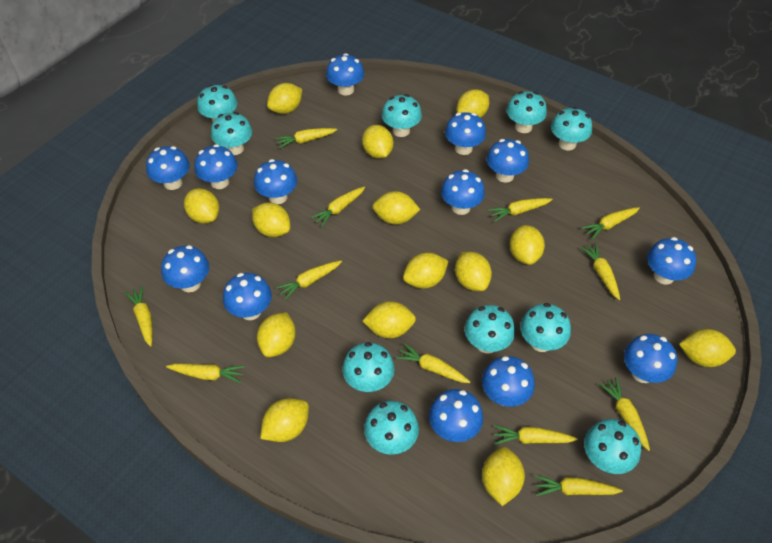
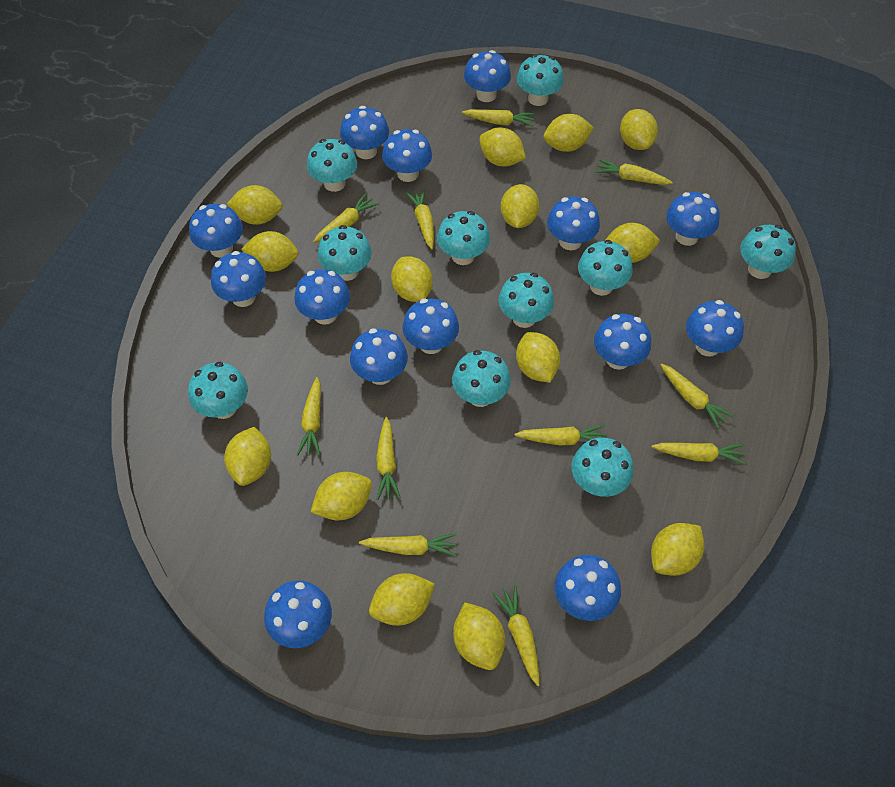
blue mushroom: [146,146,190,190] [161,245,209,292] [195,144,238,189] [223,273,272,320] [254,159,297,204] [326,53,364,96] [429,389,483,442] [441,169,485,215] [445,112,486,155] [482,356,535,407] [487,139,529,183] [624,334,677,383] [647,237,696,284] = 13 -> [189,204,243,258] [211,251,266,307] [264,581,332,648] [294,269,350,325] [340,106,389,159] [350,328,408,385] [382,129,432,182] [403,299,459,354] [464,50,511,102] [547,197,600,250] [554,555,621,621] [594,314,651,370] [666,192,720,246] [686,300,744,356] = 14
yellow carrot: [125,286,152,347] [166,363,245,383] [275,128,337,149] [276,261,342,300] [310,186,365,227] [396,343,470,383] [488,198,553,222] [493,425,578,445] [534,475,623,496] [580,243,620,300] [581,207,640,240] [599,377,650,451] = 12 -> [297,377,321,456] [313,194,379,242] [359,533,457,556] [376,417,401,500] [405,188,434,249] [462,109,535,127] [492,585,540,686] [514,425,606,445] [595,159,673,185] [652,443,746,465] [660,363,734,429] = 11

